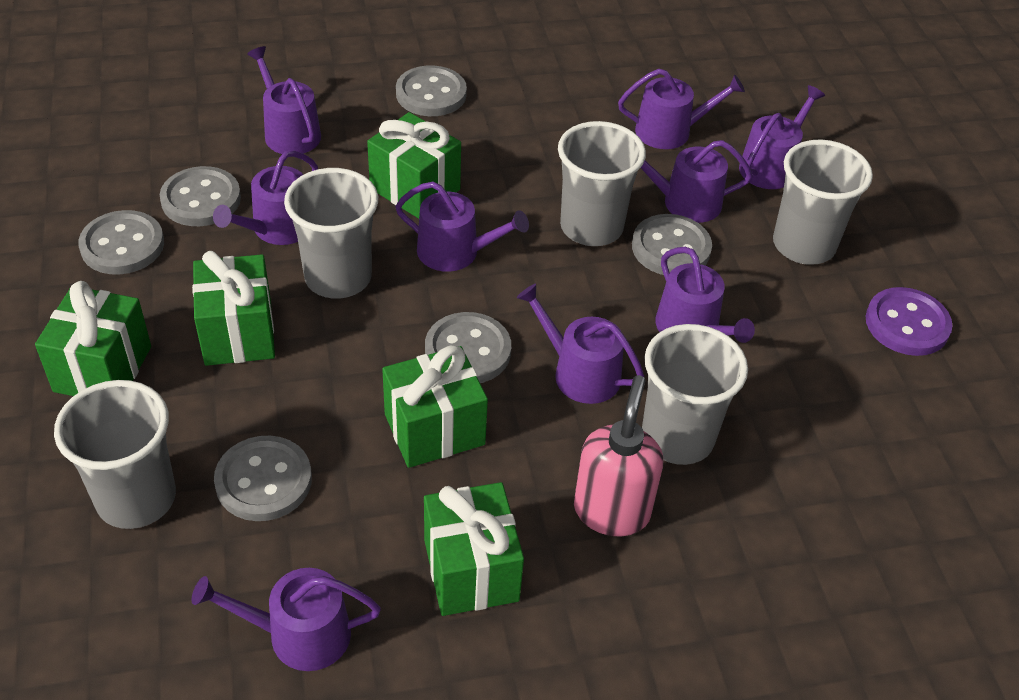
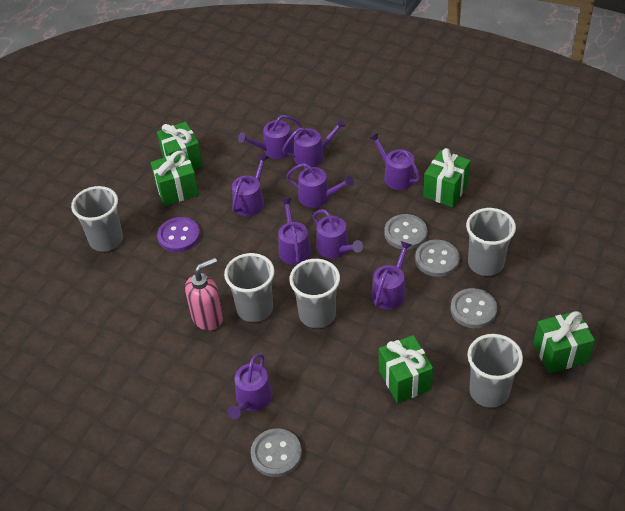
grey button: [78,210,164,275] [160,166,241,226] [214,436,312,521] [396,65,467,116] [425,312,511,383] [632,214,712,275] = 6 -> [251,429,302,477] [384,214,427,250] [415,240,460,277] [450,288,497,328] = 4

